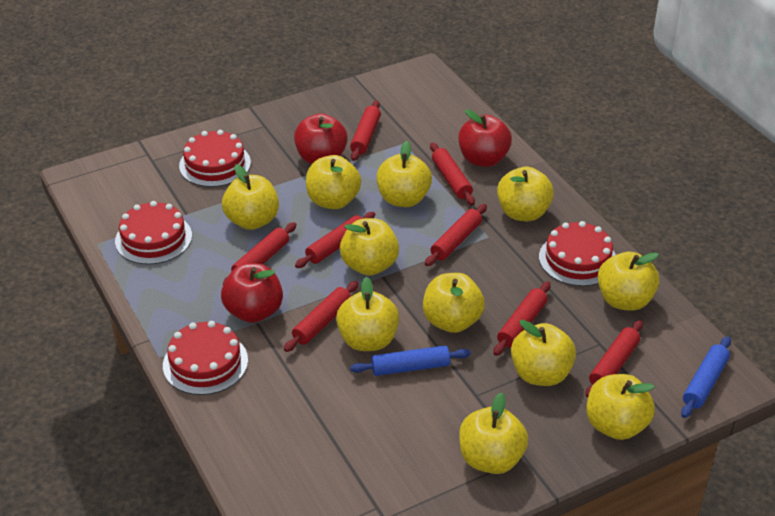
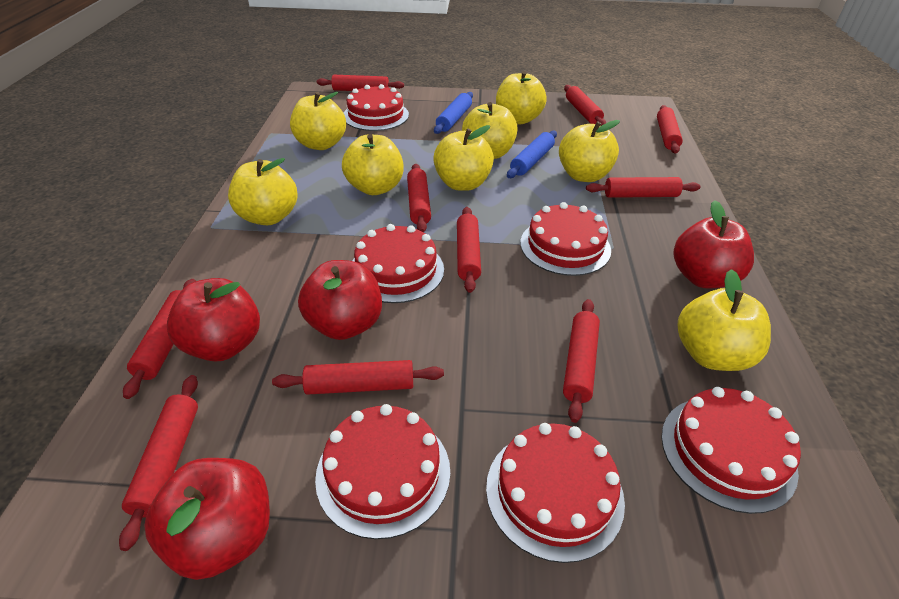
red apple: [221,263,283,323] [294,113,348,164] [458,109,512,167] = 3 -> [144,458,270,580] [167,278,260,361] [298,260,382,340] [673,200,754,288] = 4
red cake: [115,201,192,264] [163,321,248,395] [179,130,251,187] [539,221,616,286] = 4 -> [315,404,450,539] [344,84,409,131] [352,224,444,303] [486,423,625,563] [520,202,611,276] [661,387,801,514] = 6
red rolling pin: [223,222,297,285] [284,281,359,352] [295,212,375,268] [350,100,381,161] [425,204,487,266] [430,142,475,205] [493,281,551,356] [586,320,643,398] = 8 -> [119,375,198,551] [123,279,196,399] [272,360,444,395] [317,75,404,91] [407,164,431,232] [457,207,481,293] [563,299,600,423] [564,85,606,126] [586,177,701,198] [657,105,683,153] = 10
yellow apple: [222,164,279,230] [306,155,361,209] [336,277,399,351] [340,218,399,276] [377,141,432,207] [423,273,485,333] [459,392,528,474] [497,167,554,221] [511,320,576,386] [586,374,655,440] [598,252,659,311] = 11 -> [228,158,298,225] [290,92,346,150] [342,134,404,195] [433,125,494,191] [462,102,517,159] [496,71,547,125] [559,120,620,182] [678,269,771,371] = 8

